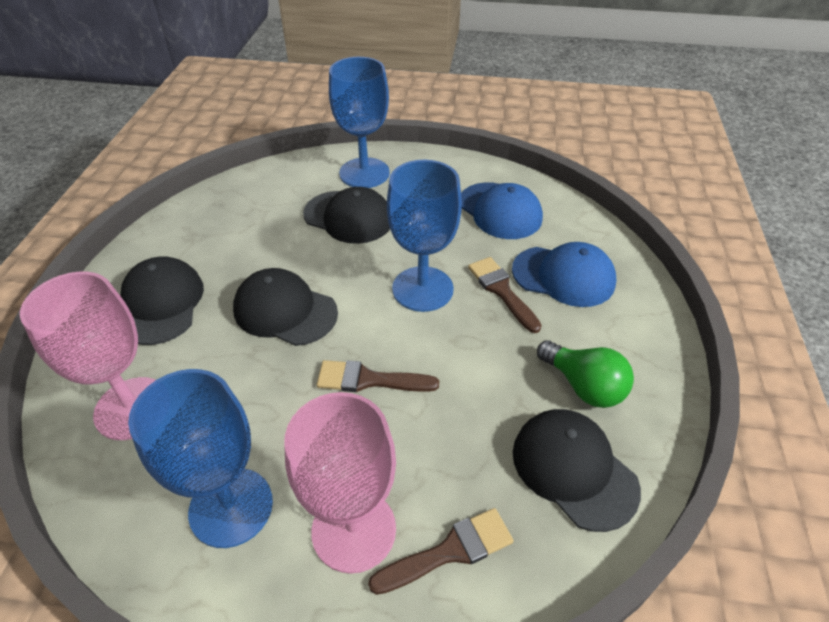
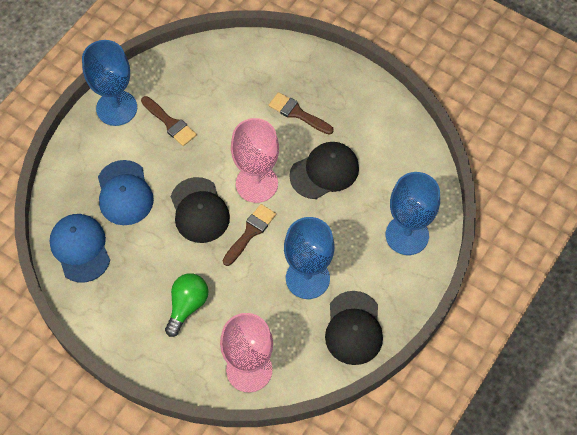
black cap: [120,256,204,345] [233,268,338,346] [303,187,390,244] [513,409,641,532] = 4 -> [171,177,230,243] [289,142,359,199] [325,291,383,365] = 3

